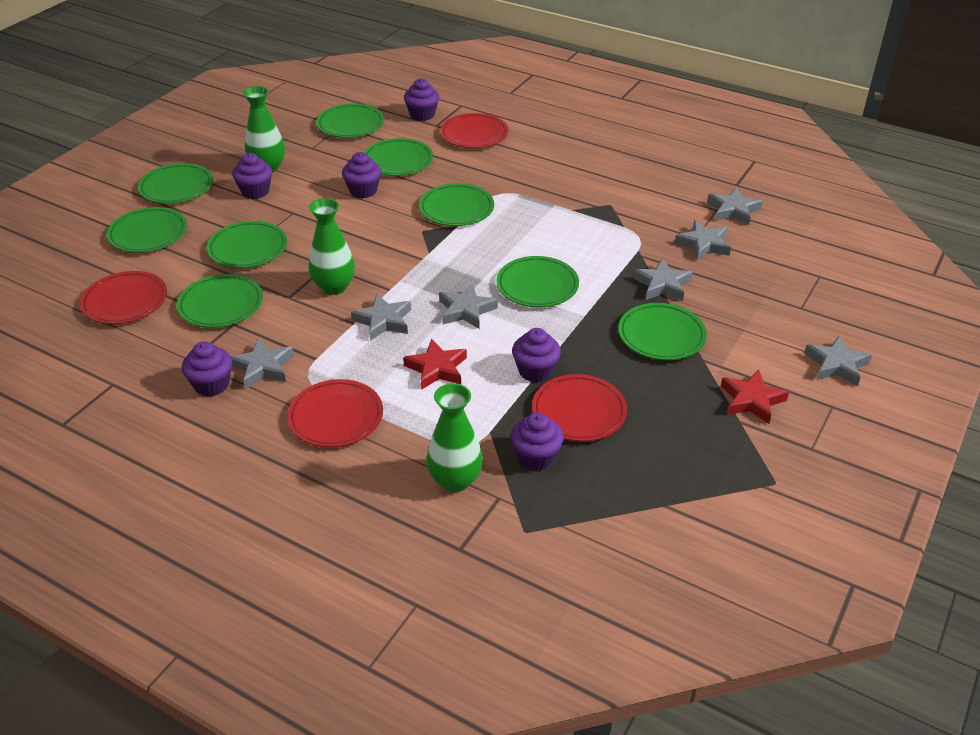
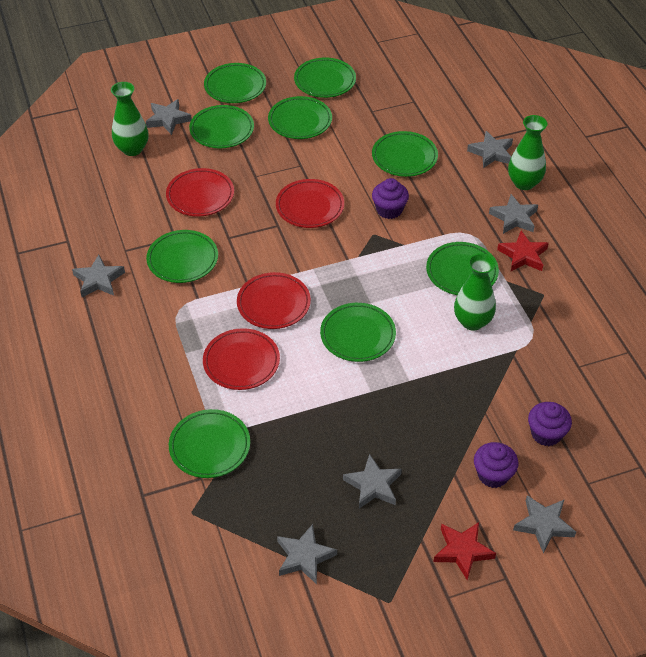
purple cupcake: [182,341,232,397] [232,153,272,199] [342,152,381,198] [404,78,439,121] [510,413,564,471] [512,328,561,382] = 6 -> [372,178,409,219] [474,442,518,488] [528,402,572,446] = 3

